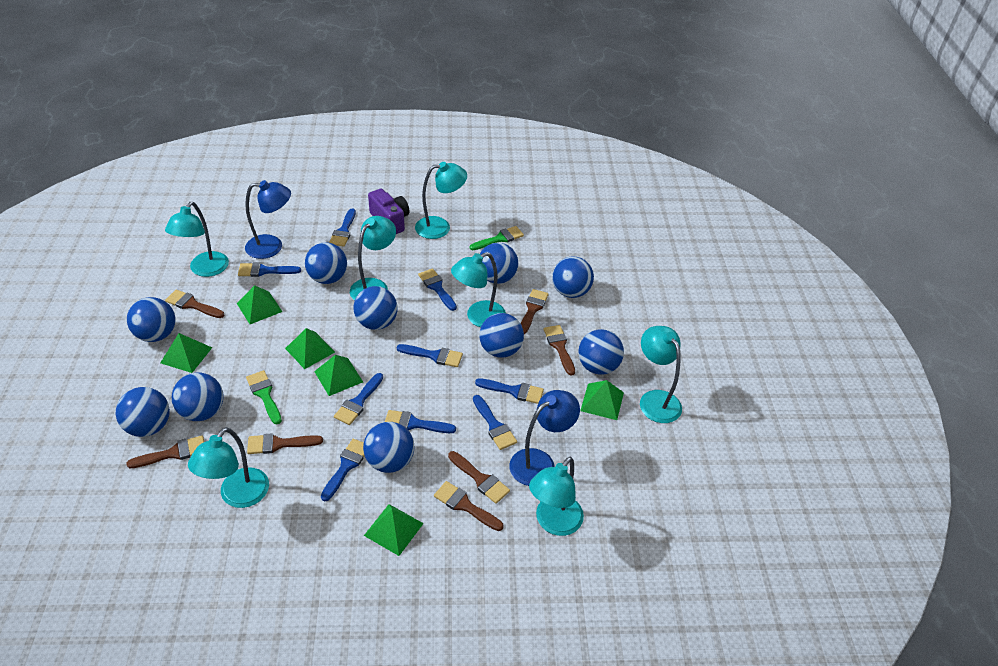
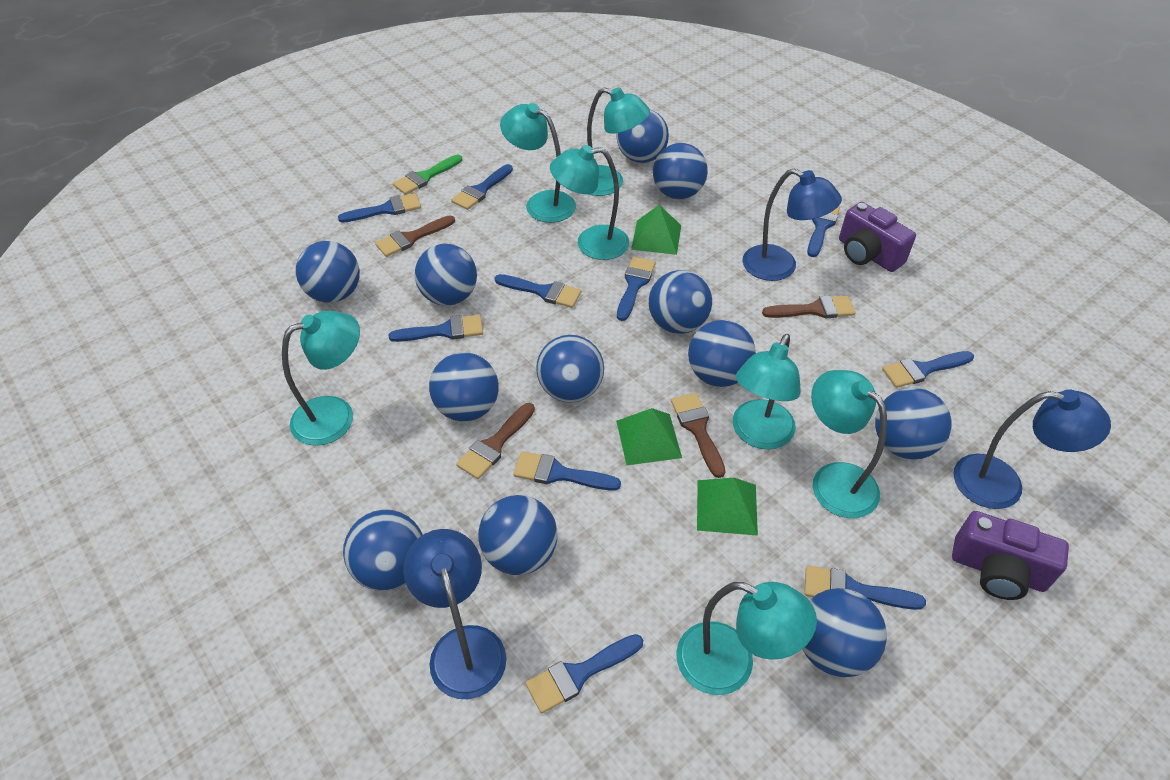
blue ball: [116,387,170,437] [127,297,175,342] [172,372,224,421] [305,242,347,284] [353,286,398,330] [363,422,414,473] [479,313,524,358] [480,243,518,284] [552,257,594,298] [578,329,624,375] = 10 -> [296,241,360,303] [343,510,423,591] [415,244,477,306] [429,352,499,421] [478,495,557,575] [536,335,604,403] [616,110,669,163] [649,270,712,334] [653,143,708,199] [688,320,756,387] [802,588,887,677] [875,388,951,459] = 12
blue brush: [238,262,301,277] [321,439,365,501] [329,209,356,247] [334,373,383,425] [385,410,456,433] [397,344,463,367] [418,268,457,311] [473,395,517,450] [475,378,544,404] = 9 -> [338,193,421,223] [389,315,483,342] [451,164,513,210] [495,274,581,308] [513,451,621,491] [526,634,643,714] [617,256,656,321] [804,565,926,610] [807,206,840,257] [882,351,974,388] = 10
blue lamp: [245,180,291,259] [509,390,580,486] = 2 -> [403,529,506,699] [743,169,842,281] [953,389,1111,509] = 3
brown brush: [126,435,204,468] [165,290,224,318] [247,433,323,454] [434,481,504,531] [448,451,510,504] [521,289,549,334] [543,325,575,375] = 7 -> [375,215,455,257] [456,403,535,479] [671,393,726,478] [762,296,855,318] = 4
green brush: [246,370,282,424] [470,226,524,250] = 2 -> [393,155,462,195] = 1
green pyramid: [160,333,212,373] [237,285,282,324] [285,328,335,369] [314,355,363,396] [364,504,424,556] [580,380,624,420] = 6 -> [616,408,682,465] [631,205,681,255] [697,478,758,536] = 3
purple camera: [368,189,409,234] = 1 -> [839,202,916,272] [952,511,1069,600] = 2

